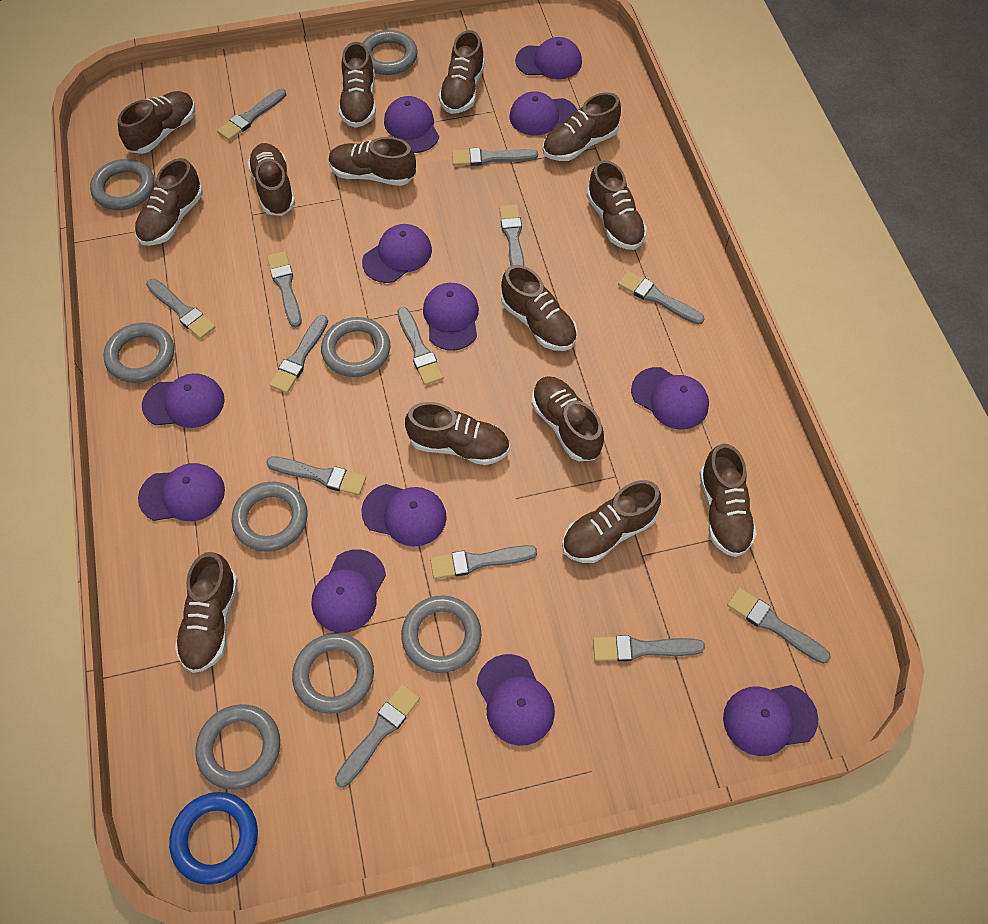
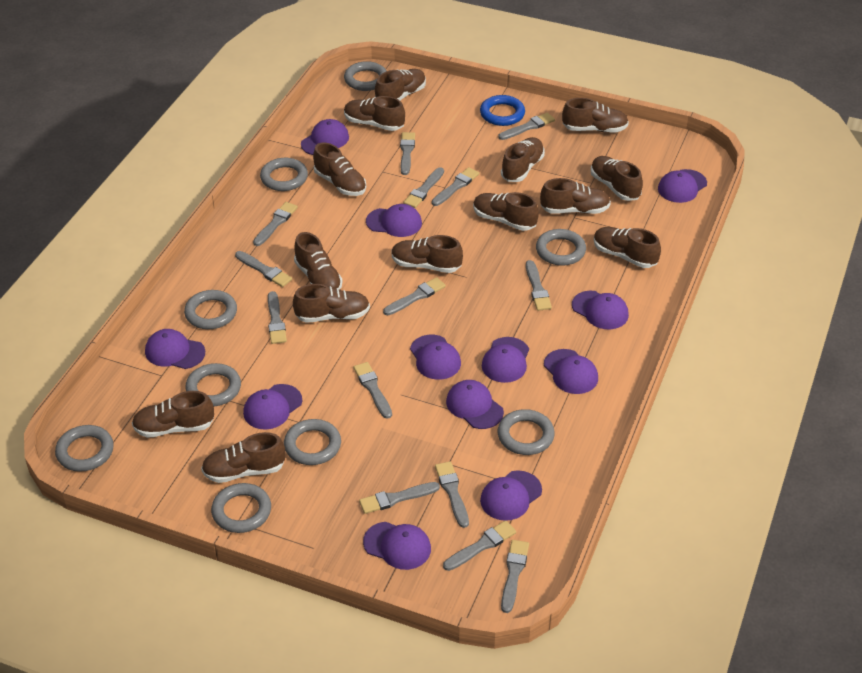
grey brush: [146,279,216,339] [217,88,286,141] [266,456,366,495] [267,251,302,328] [269,315,328,393] [335,684,420,787] [397,307,444,385] [430,545,537,579] [452,148,538,166] [499,204,525,266] [593,635,705,661] [618,271,704,325] [727,588,831,664] = 13 -> [235,251,292,287] [253,202,298,246] [268,291,287,344] [353,362,392,419] [359,482,440,514] [383,277,446,315] [400,132,415,175] [403,167,444,208] [432,167,479,206] [435,461,469,528] [443,520,516,571] [498,113,555,140] [501,540,529,613] [526,260,552,311] = 14
grey ring: [90,159,155,210] [103,323,174,383] [196,704,280,790] [231,482,308,552] [292,634,374,714] [321,317,390,377] [362,30,418,75] [401,595,481,673] = 8 -> [55,425,114,472] [184,290,237,329] [185,363,241,406] [211,483,271,533] [260,158,308,191] [284,419,341,465] [344,61,386,91] [498,409,555,455] [536,229,586,266] = 9

